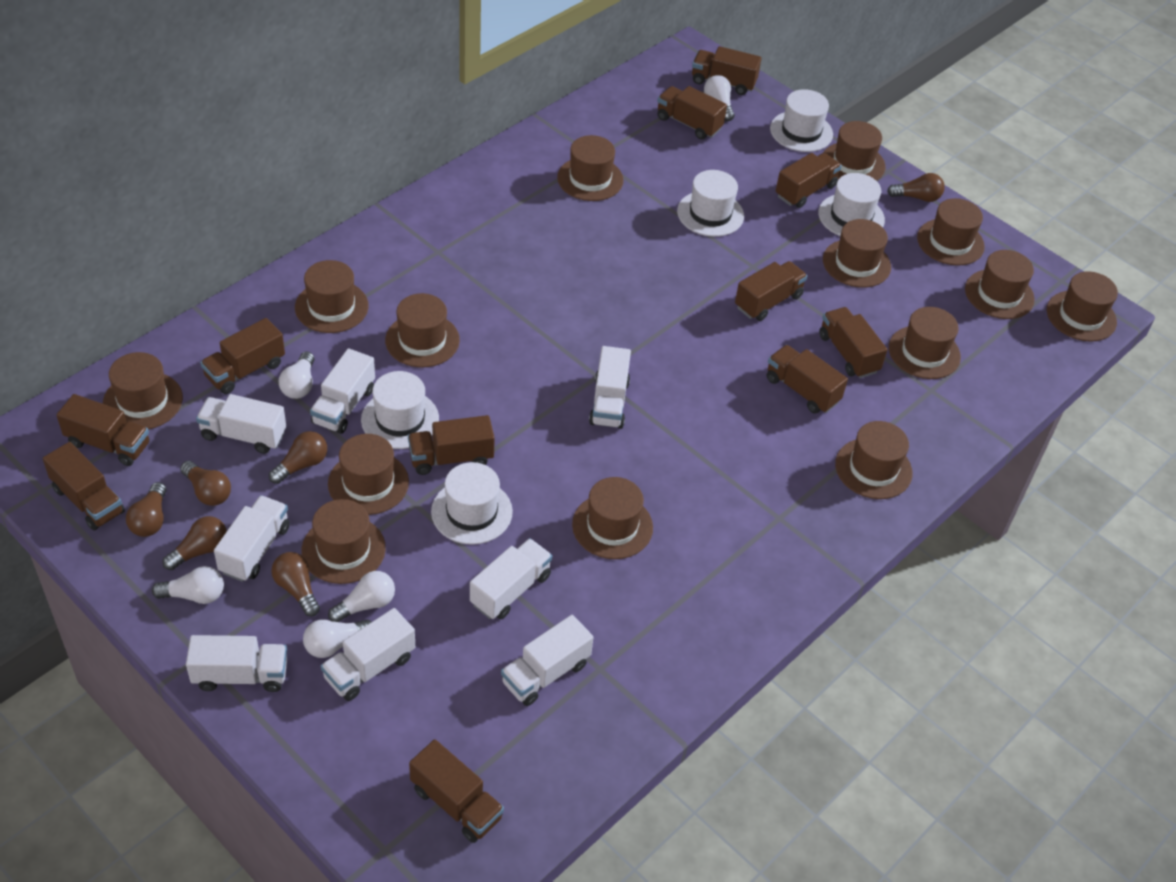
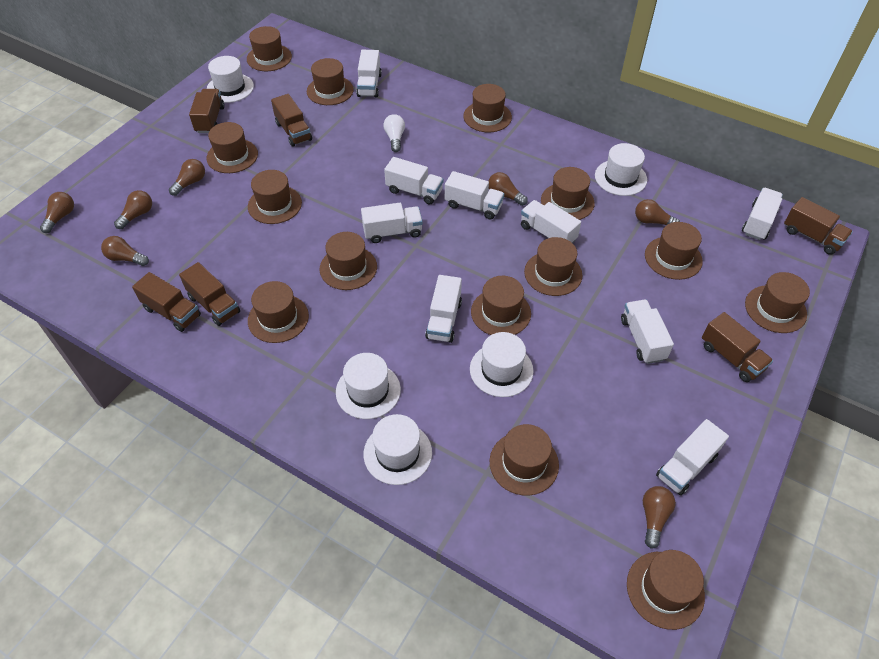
brown light bulb: [126,482,167,537] [162,516,227,570] [180,461,231,506] [269,431,327,484] [271,552,320,617] [887,173,945,202] = 6 -> [40,192,74,233] [101,236,149,266] [114,190,152,229] [169,159,205,196] [489,172,528,206] [635,199,680,225] [643,486,676,549] = 7
brown truck: [43,442,125,530] [57,394,150,466] [200,318,285,394] [408,415,495,475] [409,739,504,843] [657,86,727,139] [692,46,762,95] [735,261,807,321] [767,345,848,414] [776,153,842,208] [819,307,888,378] = 11 -> [132,272,201,332] [179,262,240,326] [189,89,225,133] [271,94,312,147] [702,312,773,382] [784,197,853,255] = 6
white light bulb: [152,566,224,604] [279,352,314,399] [303,619,371,658] [328,571,395,622] [704,75,734,121] = 5 -> [384,114,405,152] = 1
white truck: [186,635,287,692] [196,394,286,454] [214,495,290,582] [310,348,375,434] [321,608,415,701] [470,538,552,619] [501,615,594,706] [589,346,631,429] = 8 -> [356,50,382,98] [361,203,423,243] [384,157,443,204] [425,275,462,343] [445,171,504,220] [521,200,581,243] [621,300,674,364] [656,419,729,495] [742,188,783,240] = 9

